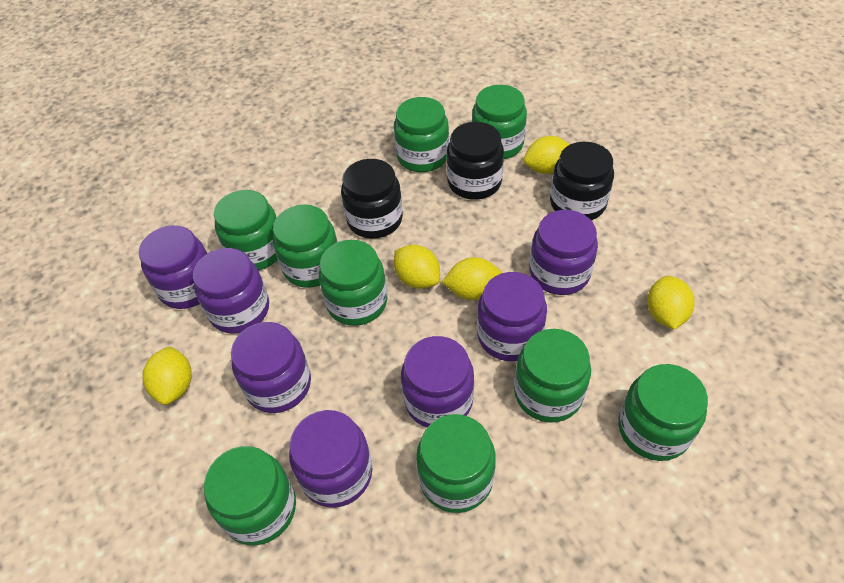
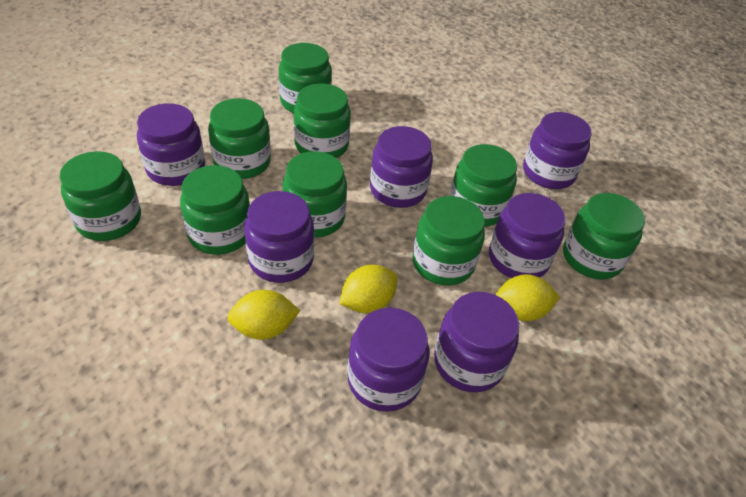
black jar: [341,159,403,239] [447,122,504,200] [550,142,614,220] = 3 -> none = 0
yellow lemon: [142,346,192,405] [394,245,440,289] [442,257,502,300] [524,136,570,174] [647,276,695,330] = 5 -> [227,290,300,340] [339,265,398,313] [495,274,560,321] = 3

